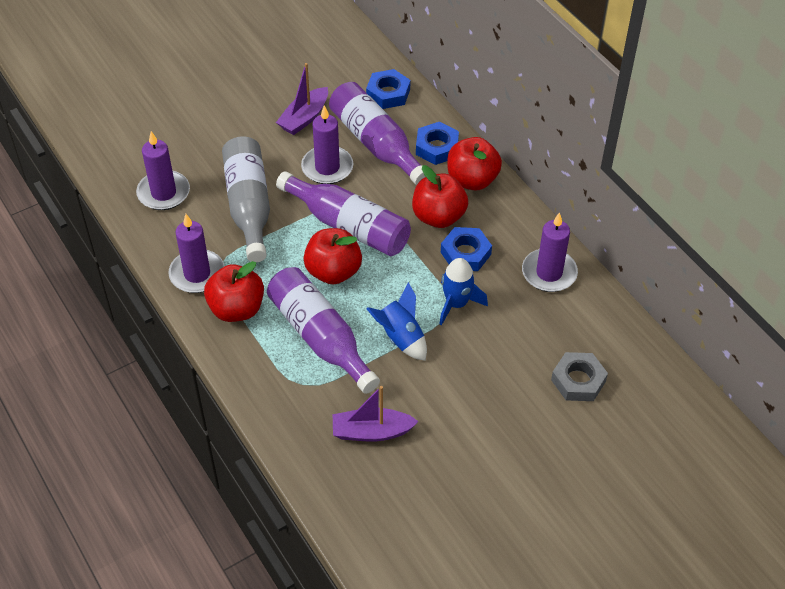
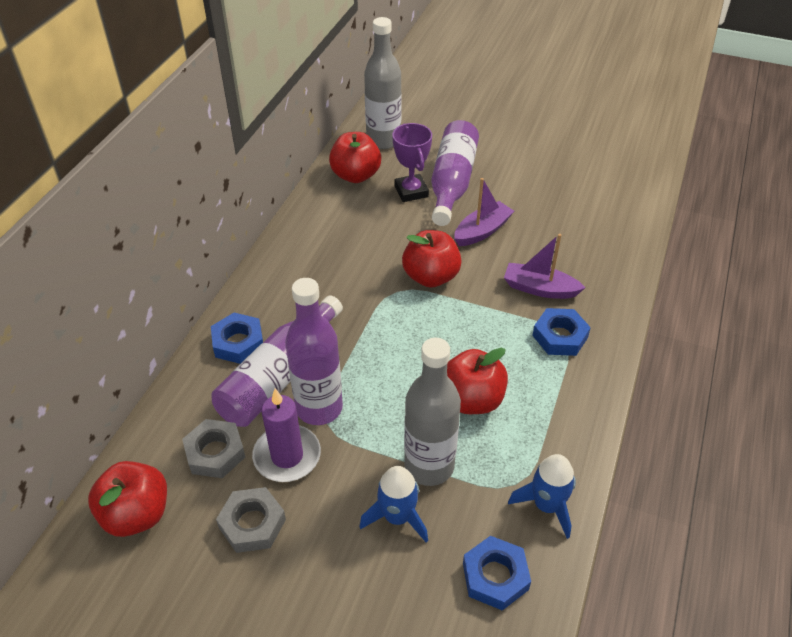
grey bottle: [222,136,270,262] = 1 -> [364,17,402,149] [404,338,461,486] = 2
grey nut: [551,352,608,401] = 1 -> [182,419,245,478] [216,487,286,553] = 2
purple candle: [136,131,190,210] [168,214,225,293] [301,105,353,184] [522,212,578,292] = 4 -> [252,388,321,482] = 1
purple trophy: none = 0 -> [392,123,432,202] = 1

